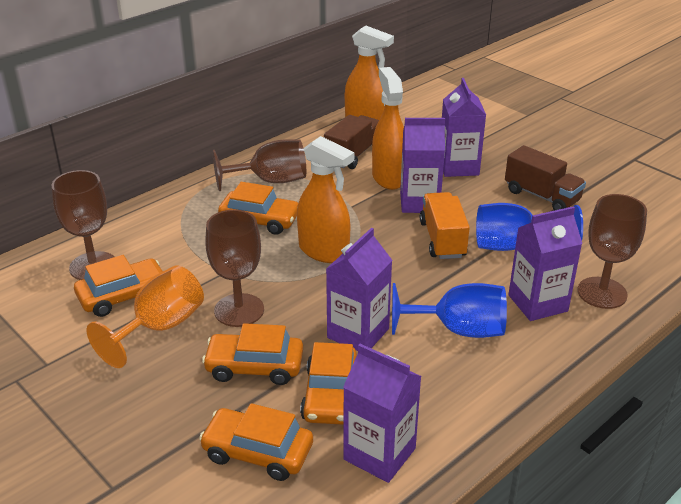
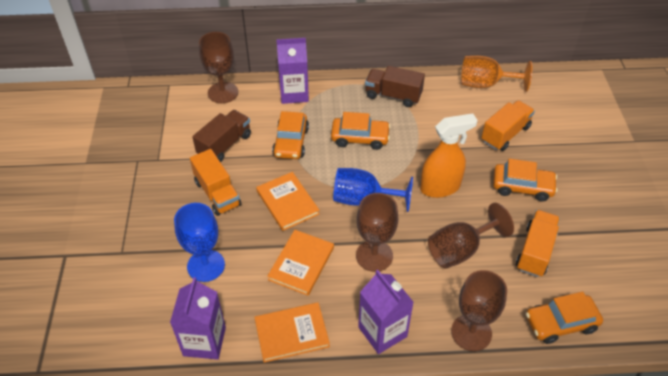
orange book: none = 0 -> [254,302,330,363] [256,172,319,231] [267,230,334,296] = 3
orange car: [74,255,163,317] [199,403,313,481] [202,323,303,385] [218,182,298,235] [300,342,357,425] = 5 -> [272,111,309,159] [331,112,391,150] [493,159,558,201] [526,292,603,344] = 4
orange spray bottle: [297,136,354,263] [345,26,394,120] [372,67,404,190] = 3 -> [420,113,478,198] = 1
orange truck: [420,192,470,259] = 1 -> [190,149,241,216] [481,100,535,151] [516,210,560,277] = 3
purple carton: [326,228,392,351] [343,344,421,483] [400,118,445,213] [442,78,486,177] [508,206,582,321] = 5 -> [170,277,226,360] [276,38,309,104] [358,270,414,354] = 3

